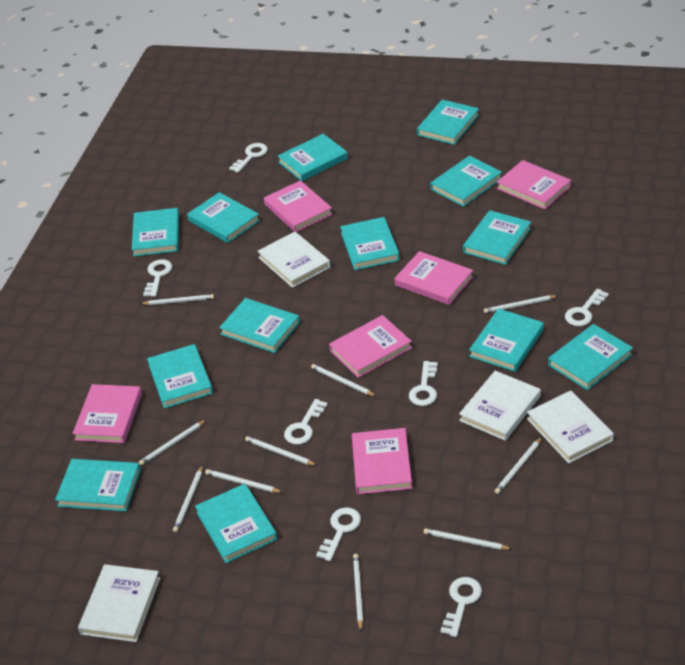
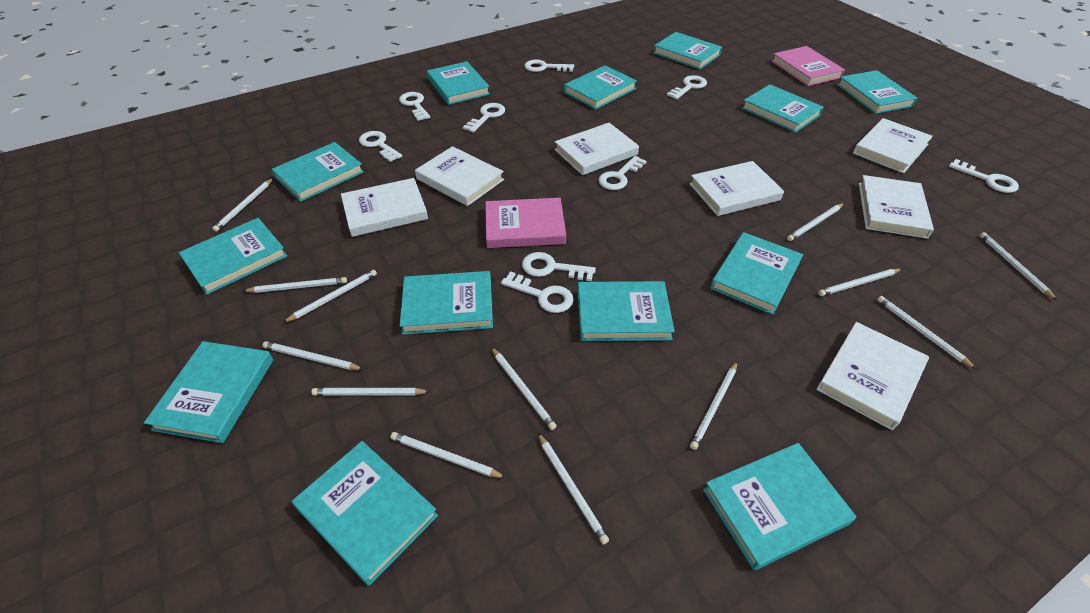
pink book: [72,384,142,443] [264,180,333,232] [329,315,412,378] [352,428,412,494] [394,251,473,305] [497,160,571,209] = 6 -> [485,198,566,248] [771,46,845,86] = 2
white book: [78,564,160,642] [257,232,331,288] [459,371,541,441] [527,390,614,463] = 4 -> [341,178,428,237] [415,146,504,206] [555,123,639,175] [689,161,784,216] [816,322,929,430] [853,118,933,173] [859,175,934,239] = 7
white key: [143,259,172,297] [229,143,268,173] [284,399,328,445] [316,507,361,561] [409,361,438,406] [440,577,482,637] [565,289,609,326] = 7 -> [359,131,402,162] [399,92,430,121] [463,103,505,133] [501,271,574,313] [522,252,596,281] [524,59,574,72] [598,156,647,190] [667,75,707,99] [949,159,1019,193] = 9
white pencil: [139,420,206,465] [141,294,214,305] [173,465,203,532] [205,469,282,493] [245,436,317,466] [311,364,376,396] [353,554,363,631] [424,528,512,550] [484,295,557,313] [495,437,542,494] = 10 -> [212,178,273,232] [243,277,347,293] [262,341,364,370] [283,270,377,323] [311,388,430,396] [390,432,506,478] [491,347,556,430] [538,433,609,544] [690,362,737,450] [787,203,844,241] [818,269,902,296] [877,296,976,369] [980,232,1057,300] = 13

